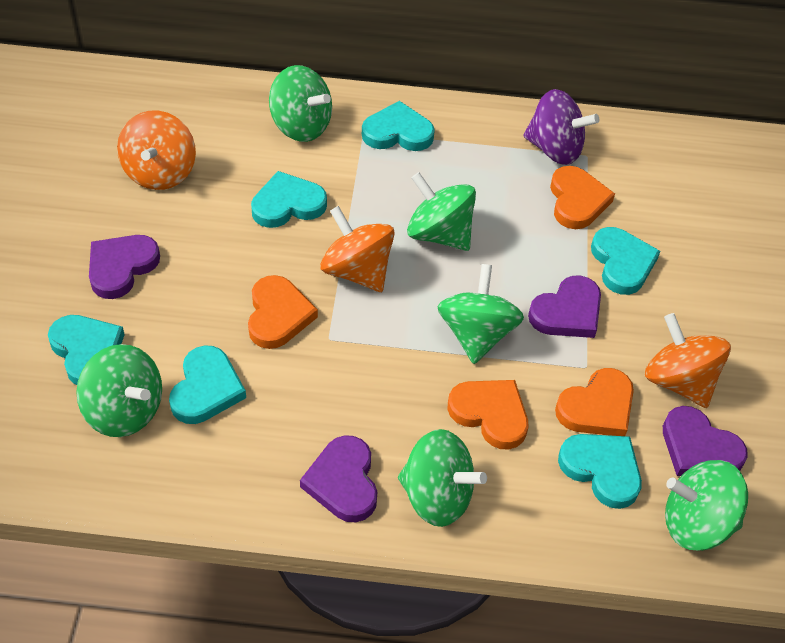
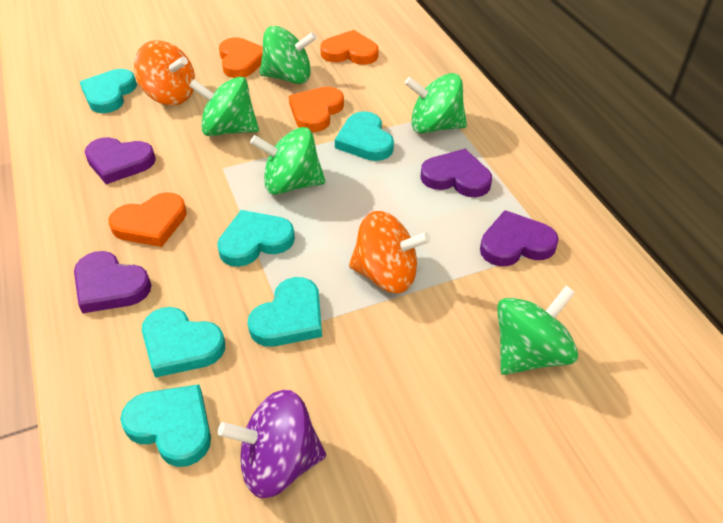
green spinning top: [76,344,162,437] [269,65,332,142] [398,429,487,527] [407,172,476,251] [437,264,524,364] [665,460,748,551] = 6 -> [189,77,259,136] [250,127,325,195] [260,26,317,84] [404,73,467,133] [497,286,578,375] = 5
orange spinning top: [117,111,196,190] [320,206,395,292] [645,313,731,408] = 3 -> [134,40,195,105] [349,211,431,293] = 2

